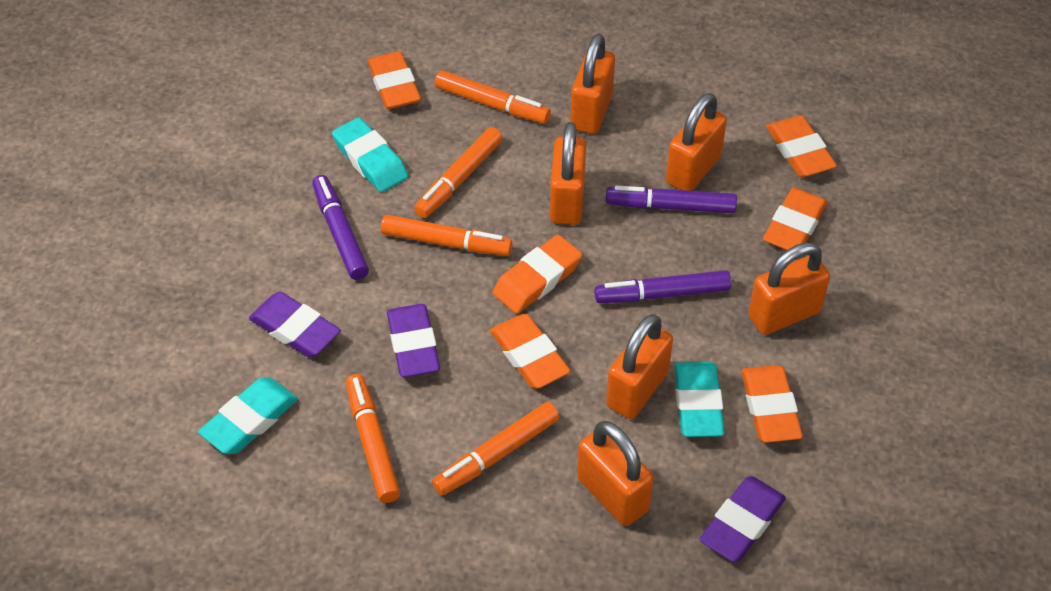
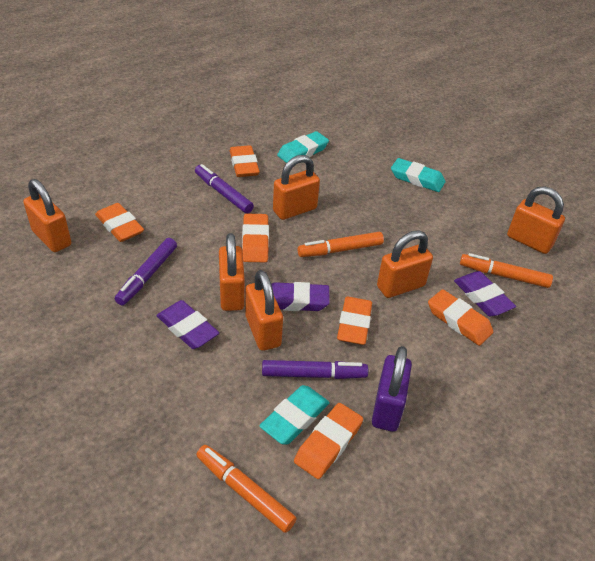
orange marker: [346,374,400,503] [381,215,513,256] [414,127,503,218] [432,402,559,496] [435,70,551,124] = 5 -> [197,445,297,533] [298,232,384,257] [460,253,553,288] = 3
purple padlock: none = 0 -> [372,346,412,432] = 1

